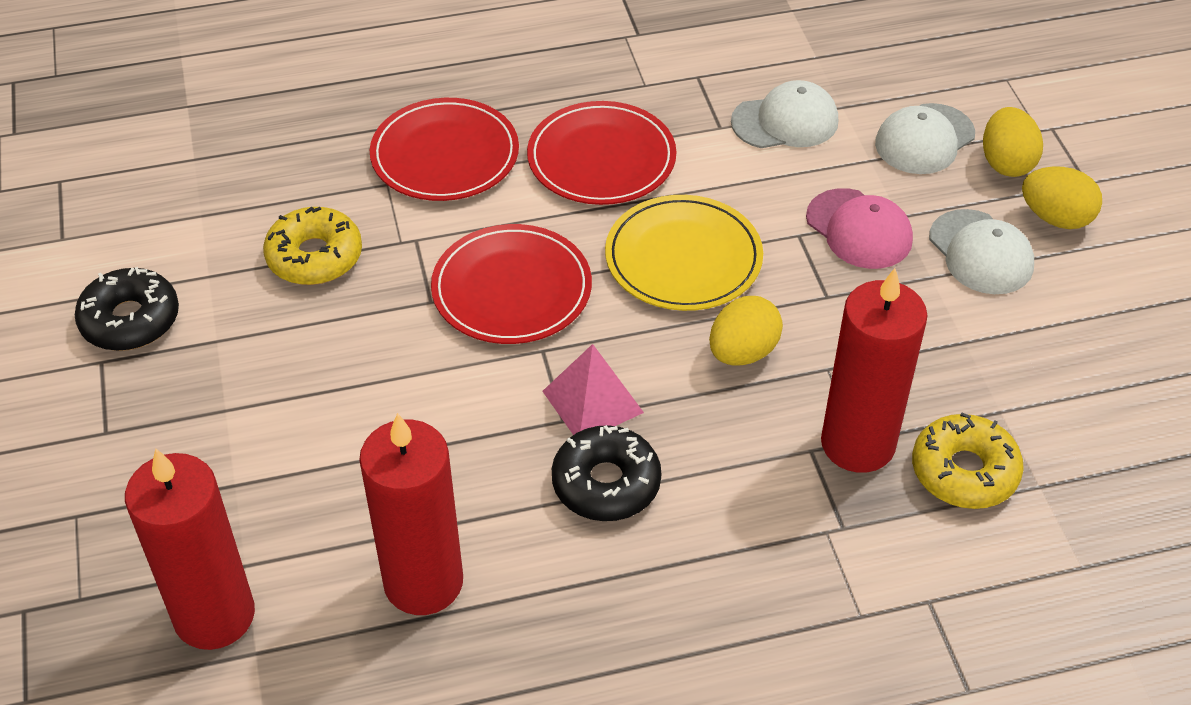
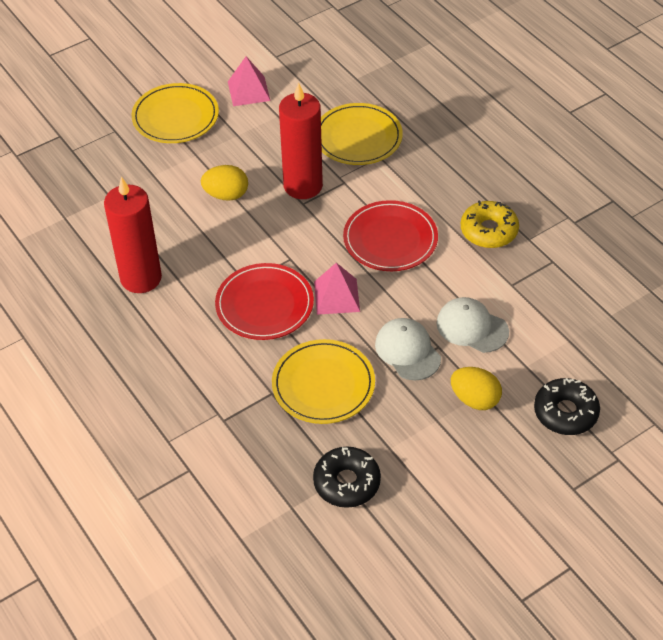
pink cap: [806,188,913,269] = 1 -> none = 0
pink pyramid: [542,344,644,435] = 1 -> [228,56,271,106] [314,263,360,315] = 2
red candle: [125,448,255,650] [359,413,463,615] [821,268,928,473] = 3 -> [104,177,162,293] [279,83,323,199] = 2
red plate: [370,98,519,201] [431,224,592,344] [527,101,676,205] = 3 -> [215,263,314,340] [343,200,438,271] = 2
white cap: [731,80,838,148] [875,103,975,174] [929,209,1034,294] = 3 -> [375,318,441,380] [437,297,509,353] = 2
yellow donut: [263,207,362,285] [912,413,1024,509] = 2 -> [461,200,519,248] = 1
yellow egg: [709,296,783,365] [983,107,1043,177] [1022,166,1102,229] = 3 -> [201,165,248,201] [451,367,502,410] = 2
yellow plate: [605,195,763,311] = 1 -> [132,83,219,143] [272,339,375,424] [321,103,403,165] = 3

